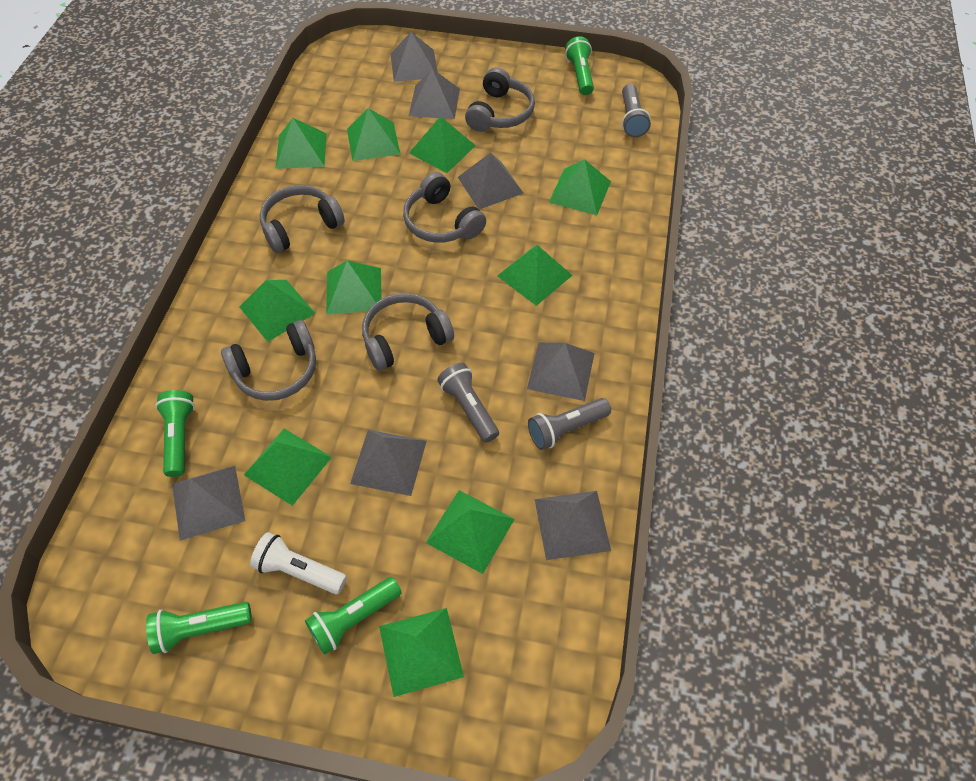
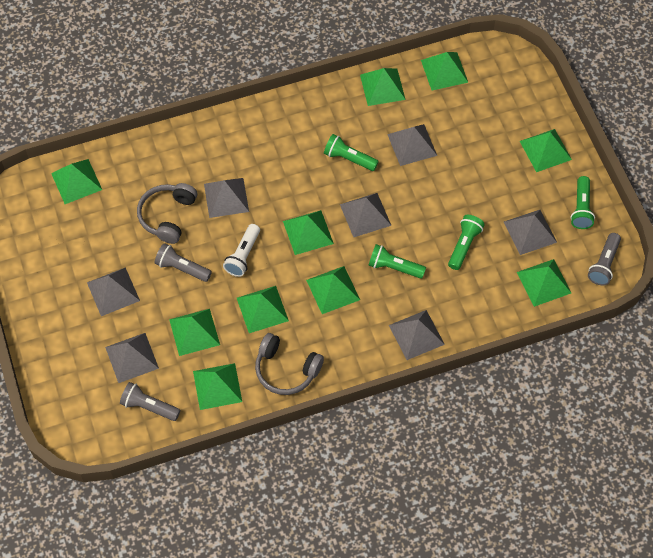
grey headphones: [221,320,316,401] [260,185,345,253] [362,293,454,371] [403,172,486,243] [465,67,535,132] = 5 -> [137,183,197,244] [255,333,324,395] = 2

